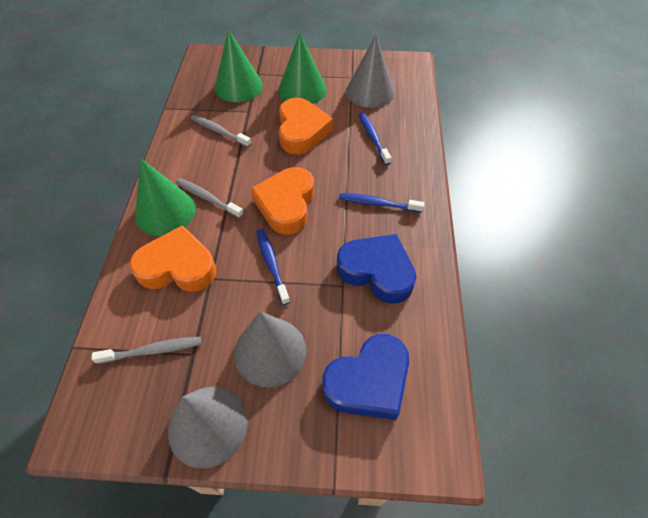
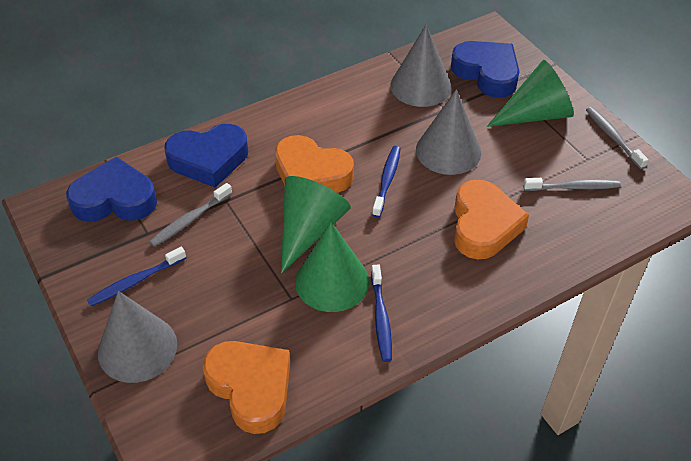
blue heart: [323,334,409,420] [337,234,416,304] = 2 -> [66,156,157,222] [164,124,248,188] [451,41,519,98] = 3

